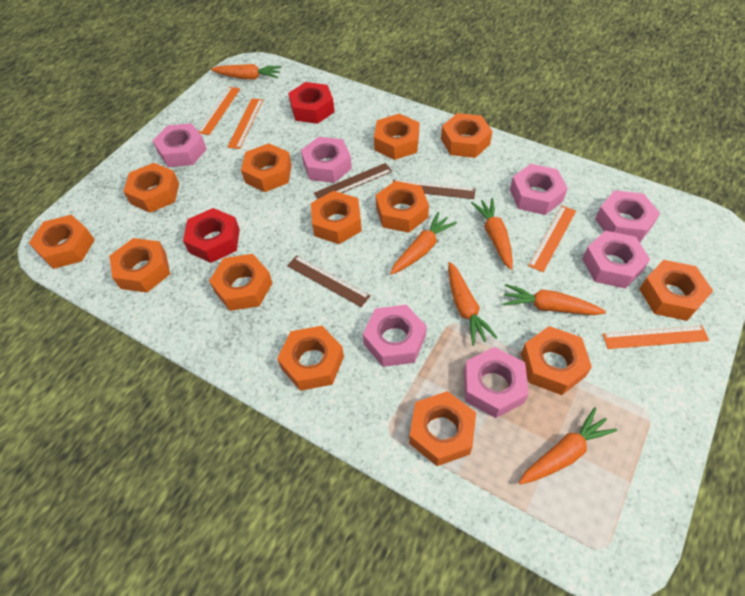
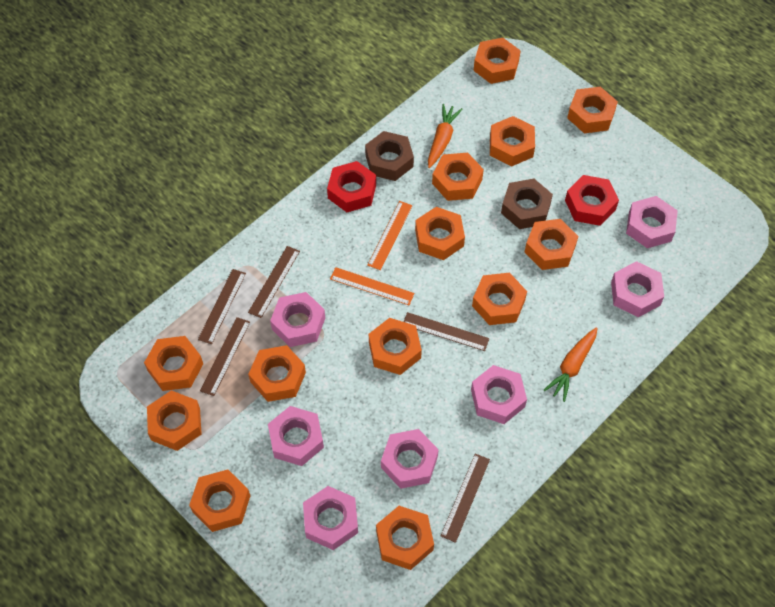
brown nut: none = 0 -> [365,131,414,181] [501,179,553,229] = 2
brown ruler: [287,255,371,307] [314,163,392,199] [393,179,476,199] = 3 -> [198,269,246,344] [200,317,250,396] [248,246,300,318] [403,312,489,351] [441,454,490,543] = 5
orange carrot: [211,64,281,79] [390,212,457,275] [448,262,498,346] [471,198,513,270] [503,284,606,315] [519,407,617,485] = 6 -> [428,104,463,168] [544,327,597,402] = 2
orange ruler: [198,87,240,135] [228,98,263,149] [528,206,576,272] [603,325,709,349] = 4 -> [330,267,414,305] [367,201,413,270] = 2

